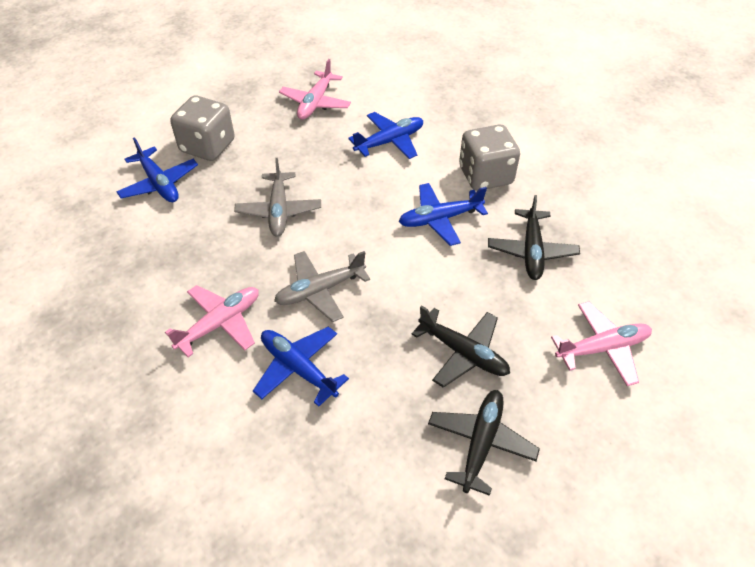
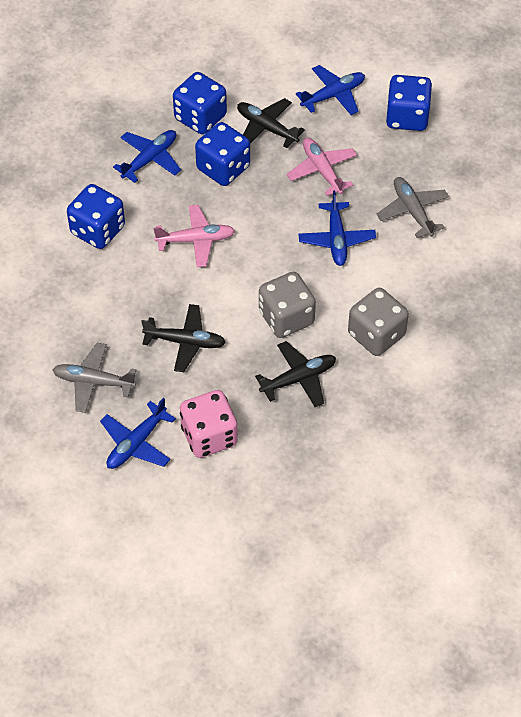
blue dice: none = 0 -> [67,184,125,249] [173,72,227,134] [195,122,250,186] [386,75,432,131] = 4
pink dice: none = 0 -> [180,390,238,458] = 1
pink plane: [165,285,259,357] [279,59,351,120] [551,302,652,386] = 3 -> [153,205,235,267] [287,138,357,196] = 2

